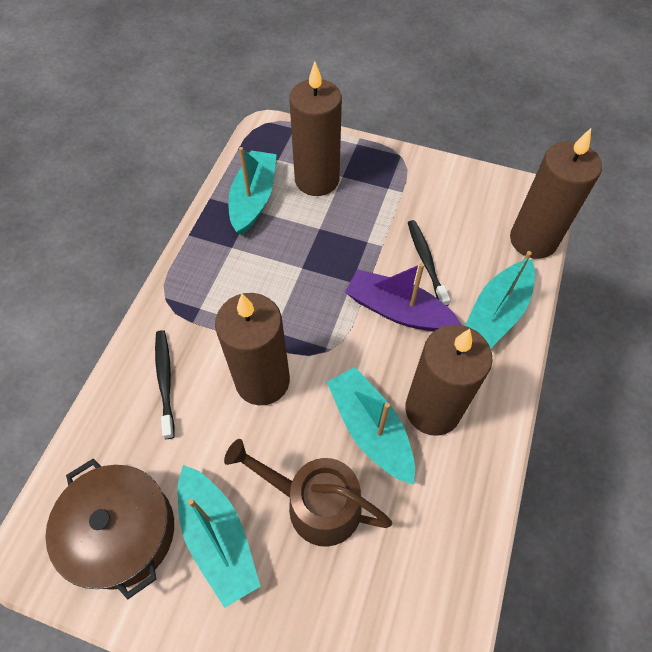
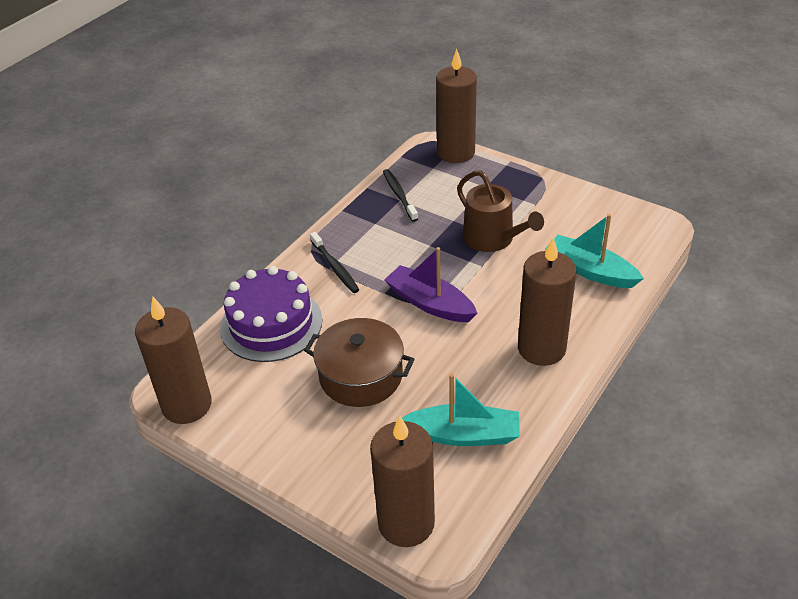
purple cake: none = 0 -> [220,266,322,362] = 1
turquoise boat: [178,465,261,608] [228,147,277,235] [327,367,415,485] [465,251,535,349] = 4 -> [402,374,520,446] [545,214,644,288] = 2

